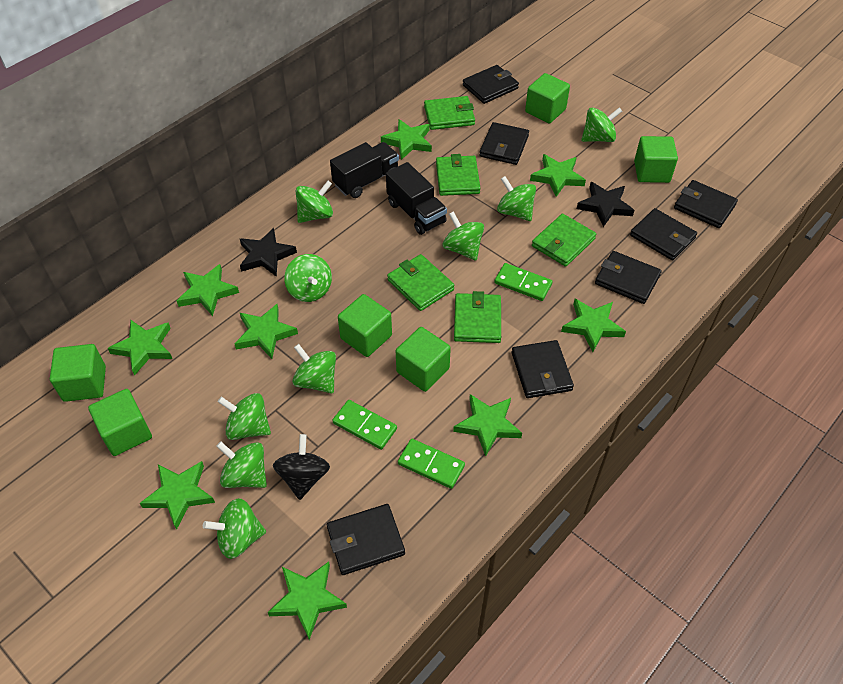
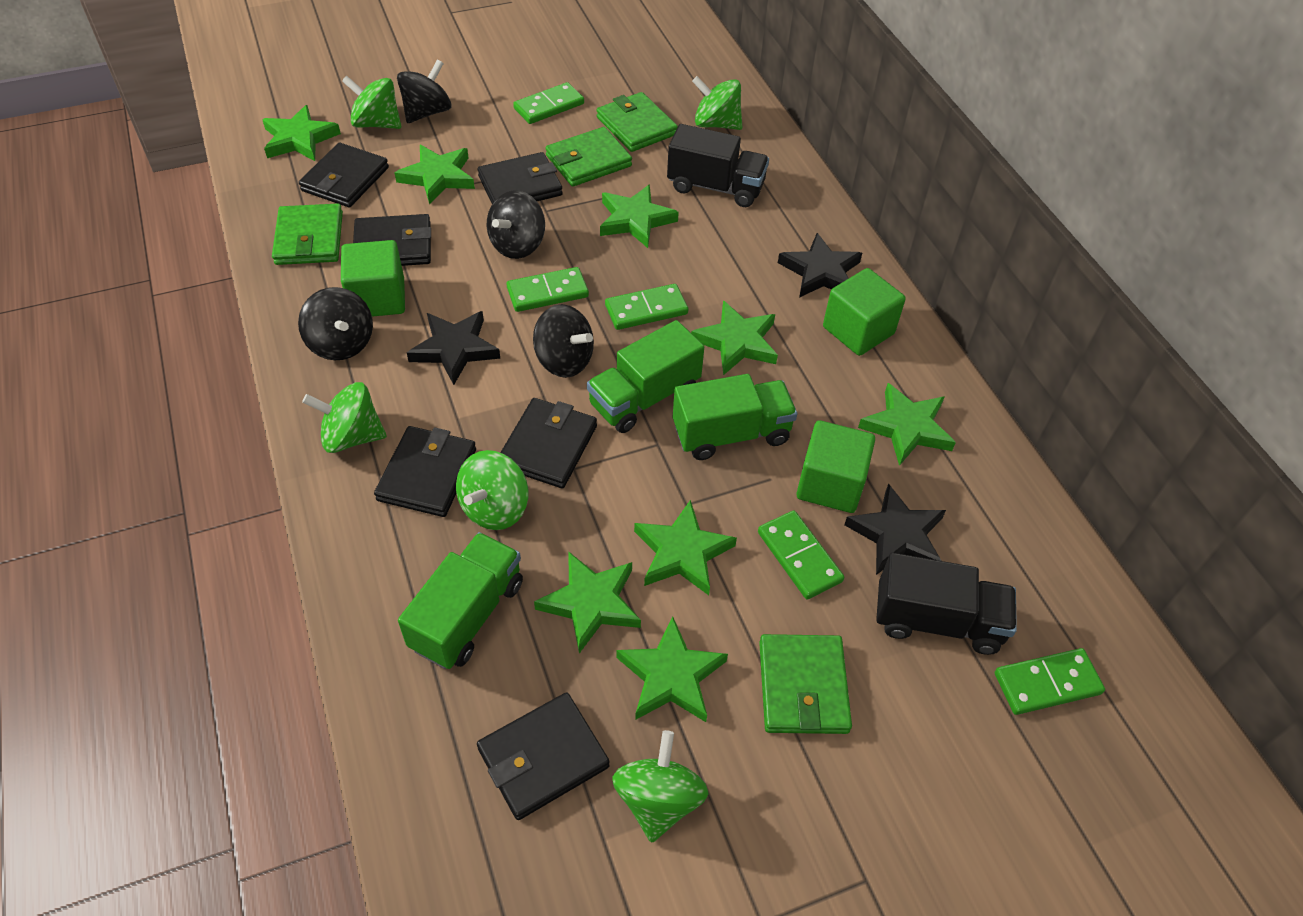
black spinning top: [273,434,330,500] = 1 -> [298,287,373,360] [397,59,451,123] [487,190,545,259] [533,304,594,378] = 4
black star: [240,228,297,277] [577,182,634,227] = 2 -> [407,311,500,385] [778,233,862,298] [844,483,946,575] = 3
black wallet: [327,504,405,575] [463,65,519,104] [479,122,529,165] [512,340,574,398] [595,251,662,304] [630,208,697,260] [674,180,738,228] = 7 -> [299,143,389,207] [353,214,431,266] [374,426,476,517] [477,693,610,820] [478,152,563,204] [500,398,597,488] = 6
green cube: [50,344,106,402] [88,389,152,456] [338,294,392,357] [396,327,451,392] [525,73,570,123] [634,136,678,183] = 6 -> [341,240,405,317] [796,420,875,513] [823,268,906,356] = 3
green domino: [332,400,397,450] [398,439,465,489] [494,263,553,301] = 3 -> [507,267,589,312] [513,82,584,124] [605,284,688,330] [758,511,844,600] [995,648,1105,715] = 5
green spinning top: [203,498,266,559] [216,441,267,488] [218,393,271,440] [284,254,332,302] [292,344,336,394] [296,181,333,223] [443,211,484,261] [497,176,536,221] [581,107,622,142] = 9 -> [302,382,387,453] [342,75,401,129] [456,450,528,530] [612,730,709,843] [692,76,742,130] = 5
green star: [107,320,172,376] [140,461,215,529] [177,264,239,316] [235,304,298,359] [268,562,347,640] [381,119,432,160] [453,394,522,456] [530,154,586,197] [561,299,626,352] = 9 -> [262,105,341,161] [395,145,475,205] [534,551,641,653] [600,184,679,248] [616,616,728,722] [634,500,737,595] [691,300,778,375] [858,383,956,466] = 8
green truck: none = 0 -> [398,532,523,669] [587,320,704,433] [673,374,797,460] = 3
green wallet: [387,254,455,311] [424,96,475,130] [436,154,481,196] [454,291,501,343] [532,214,596,267] = 5 -> [272,203,343,265] [545,127,632,187] [596,92,678,152] [759,634,852,734] = 4

